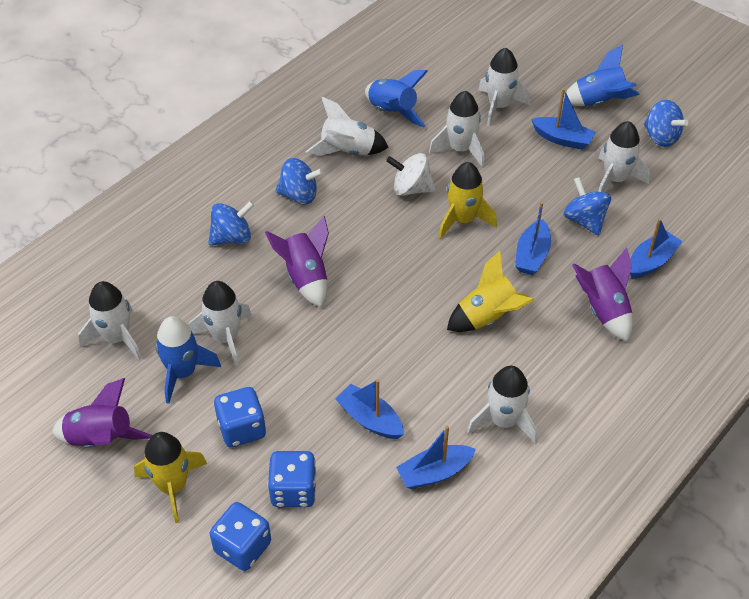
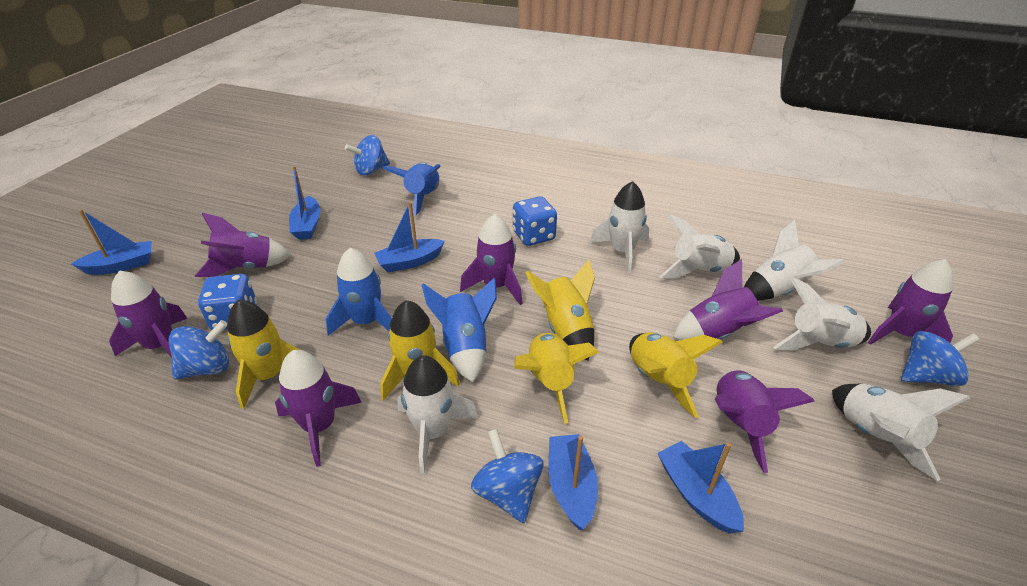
blue dice: [210,502,271,571] [214,387,266,447] [268,451,317,507] = 3 -> [198,274,257,330] [513,196,557,246] = 2
purple rocket: [52,378,153,448] [265,216,329,308] [572,247,633,341] = 3 -> [109,270,188,358] [195,213,291,277] [275,350,362,467] [460,214,523,305] [673,259,783,340] [715,370,815,473] [868,259,953,345] = 7
white rocket: [78,281,142,360] [189,281,252,366] [306,97,389,156] [429,91,484,167] [467,366,537,444] [478,48,530,126] [598,121,650,192] = 7 -> [397,355,478,474] [590,181,649,273] [660,214,740,279] [744,219,845,301] [774,277,871,351] [832,384,970,481] = 6
white spinning top: [386,153,435,196] = 1 -> none = 0
yellow rocket: [134,432,207,523] [439,162,497,239] [447,251,535,332] = 3 -> [227,300,300,409] [380,300,460,401] [514,333,599,424] [525,260,595,360] [629,332,723,418] = 5

